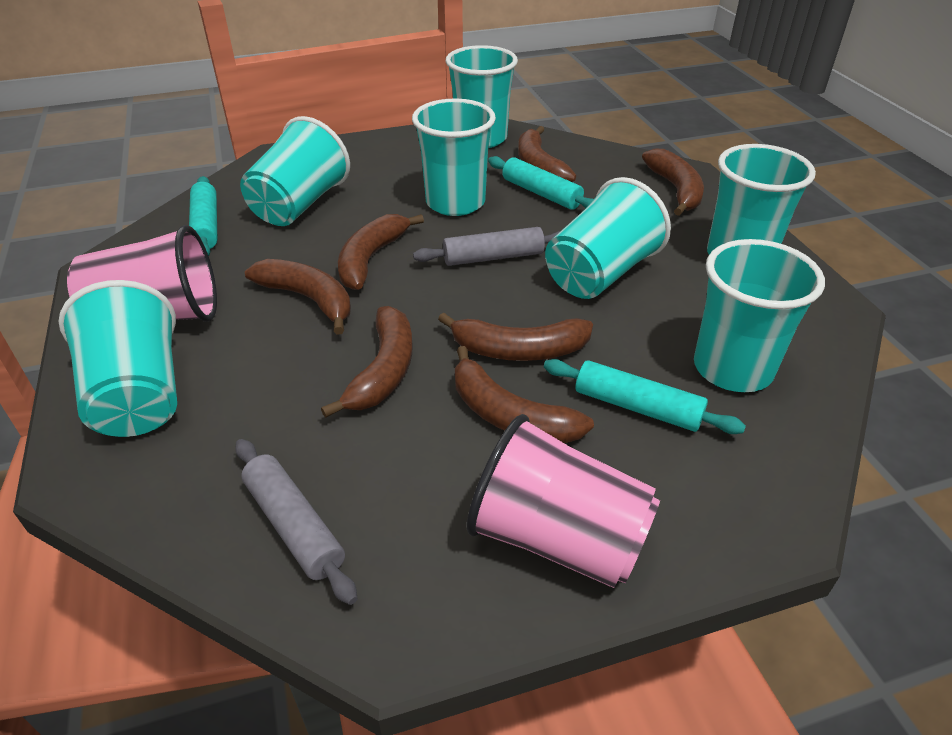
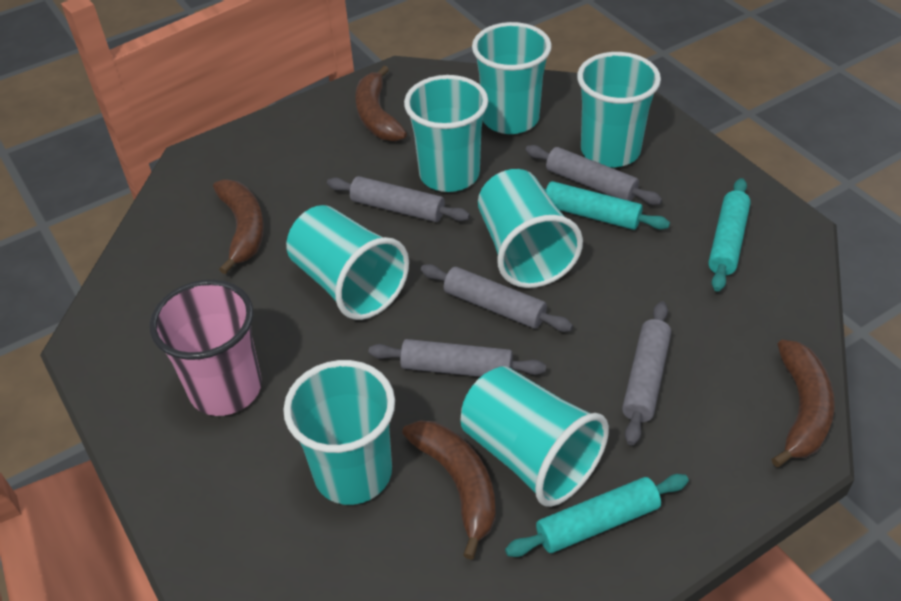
brown banana: [245,259,351,335] [321,306,412,418] [338,214,424,290] [438,312,593,361] [455,346,594,444] [518,126,576,182] [642,149,704,216] = 7 -> [213,179,264,274] [355,66,407,141] [402,420,495,560] [771,340,835,467] = 4
grey rolling pin: [235,439,357,605] [413,227,560,266] = 2 -> [327,176,470,222] [369,339,546,377] [421,264,573,332] [526,145,662,205] [622,301,671,445] = 5
pink cup: [67,225,217,322] [466,414,660,588] = 2 -> [150,280,262,416] = 1

